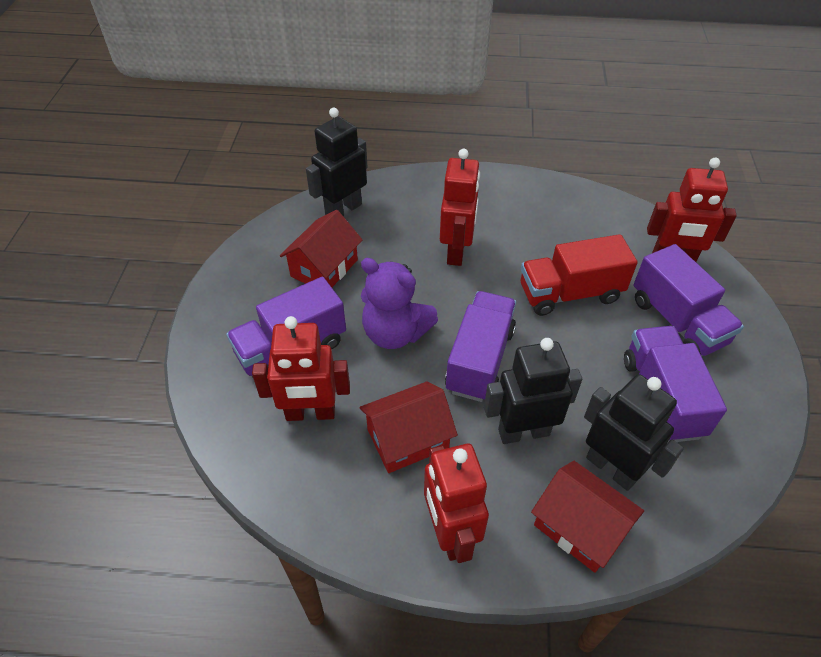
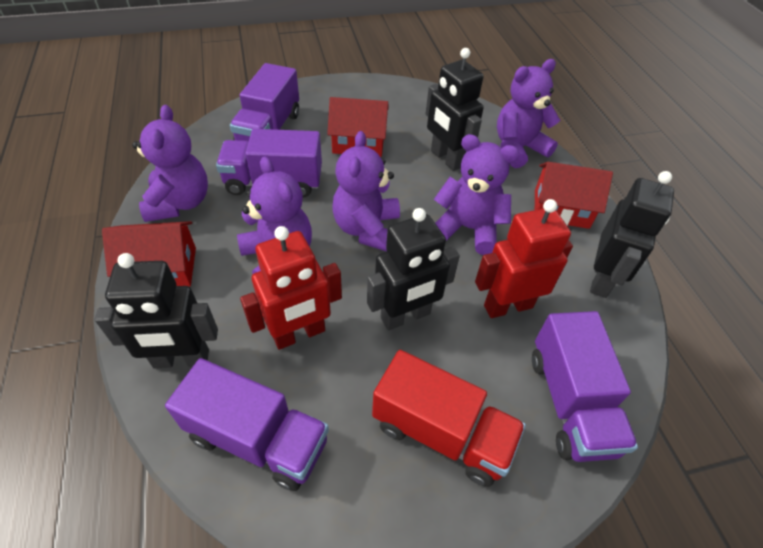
black robot: [306,108,368,216] [484,338,582,444] [584,374,684,491] = 3 -> [95,253,218,369] [367,208,460,330] [426,48,484,171] [590,171,674,298] = 4
purple teddy bear: [361,258,438,349] = 1 -> [132,105,208,222] [237,156,312,274] [332,131,400,252] [434,134,519,255] [497,59,560,168] = 5
red robot: [252,316,350,421] [424,444,489,563] [440,149,480,266] [647,158,737,262] = 4 -> [240,226,342,350] [475,199,573,318] = 2

